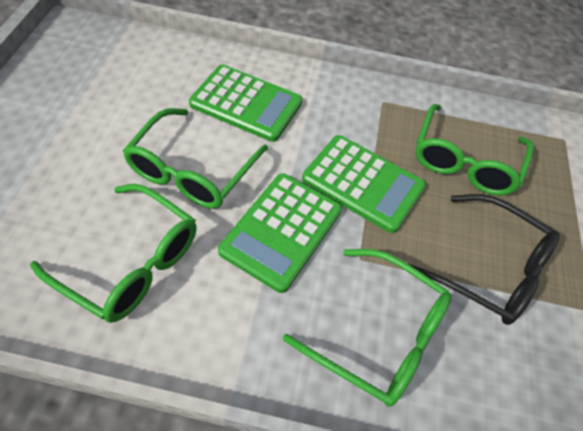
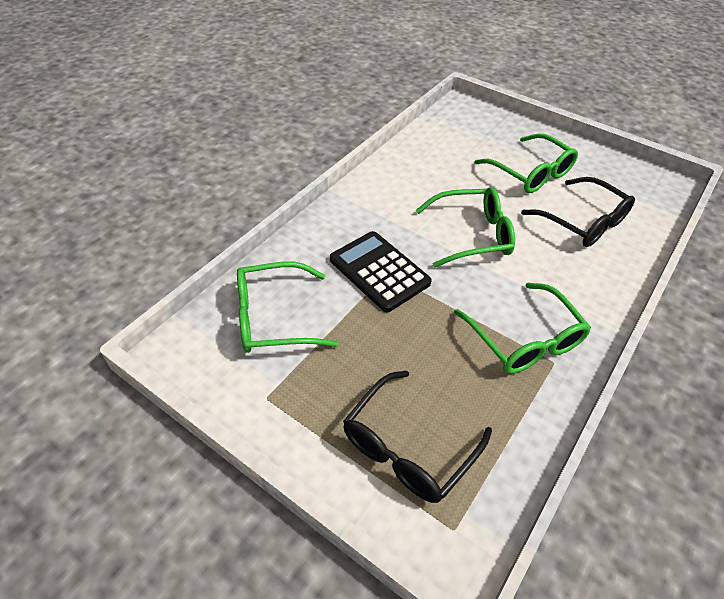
black calculator: none = 0 -> [330,231,432,312] = 1
black glasses: [407,194,560,325] = 1 -> [343,371,492,503] [521,177,635,247] = 2
green calculator: [189,65,303,142] [218,173,342,293] [302,135,426,233] = 3 -> none = 0

